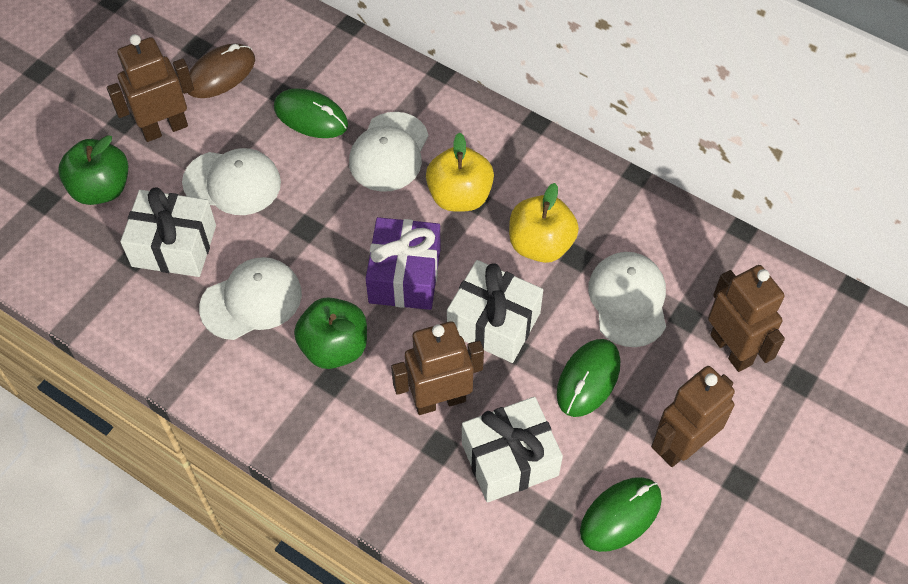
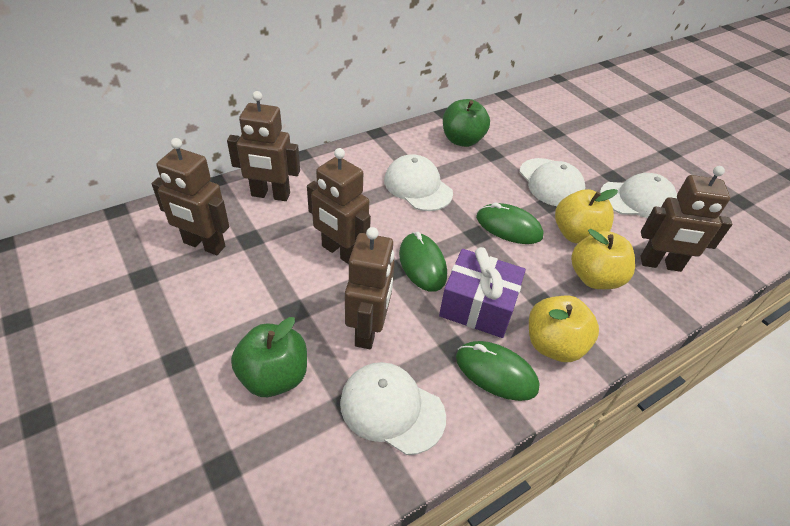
brown mouse: [188,43,255,98] = 1 -> none = 0
brown robot: [107,34,194,142] [391,321,484,415] [651,366,735,467] [708,265,785,372] = 4 -> [152,138,229,255] [227,91,300,201] [307,148,371,264] [345,227,395,349] [640,166,732,272] = 5
white gift: [120,187,216,277] [447,260,543,363] [462,397,563,503] = 3 -> none = 0
yellow apple: [426,132,494,212] [509,183,579,263] = 2 -> [529,296,599,362] [555,189,618,244] [571,229,635,289] = 3

